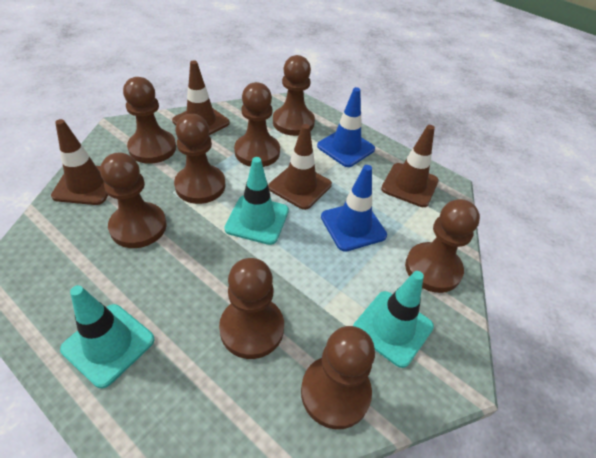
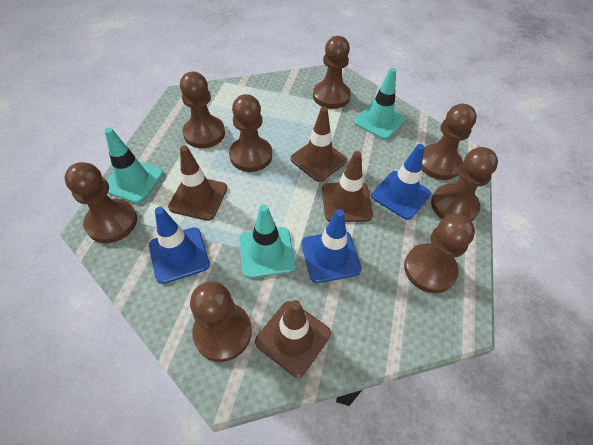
blue traffic cone: [317,87,375,167] [321,165,387,252] = 2 -> [149,207,210,284] [302,209,362,283] [372,144,431,220] = 3

